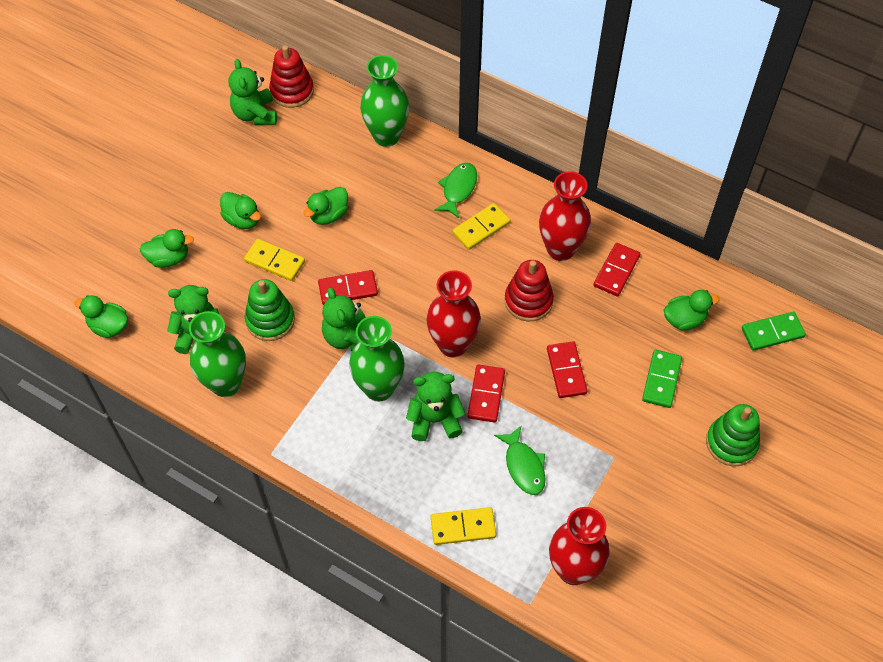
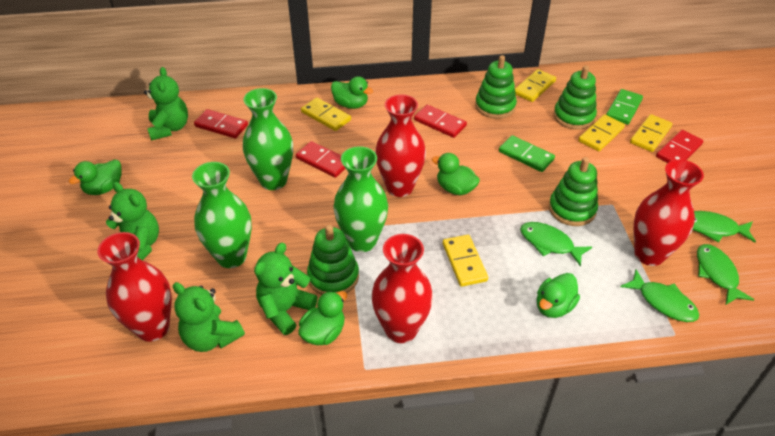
green fish: [434,163,477,218] [494,425,546,495] = 2 -> [520,222,592,267] [620,269,699,322] [693,211,756,243] [697,244,754,305] = 4
green stacking toy: [245,279,295,341] [706,404,760,466] = 2 -> [307,225,359,295] [475,55,517,119] [549,157,598,226] [553,66,597,130] = 4
red stacking toy: [269,45,314,108] [505,260,554,321] = 2 -> none = 0
red vase: [426,270,481,358] [539,171,591,261] [549,507,610,585] = 3 -> [97,232,172,342] [371,234,433,343] [375,94,426,197] [634,159,704,266] = 4
yellow domino: [244,239,305,281] [431,507,496,545] [452,203,511,250] = 3 -> [301,98,351,131] [443,235,488,287] [515,69,556,102] [578,114,625,151] [630,114,673,152] = 5

